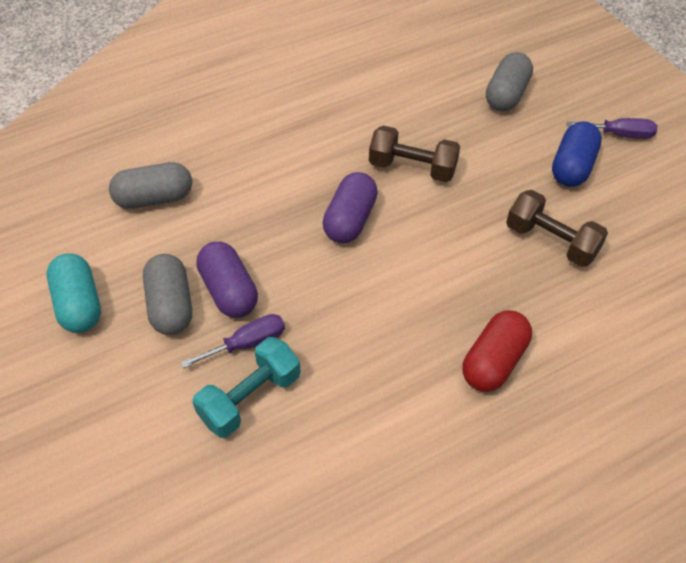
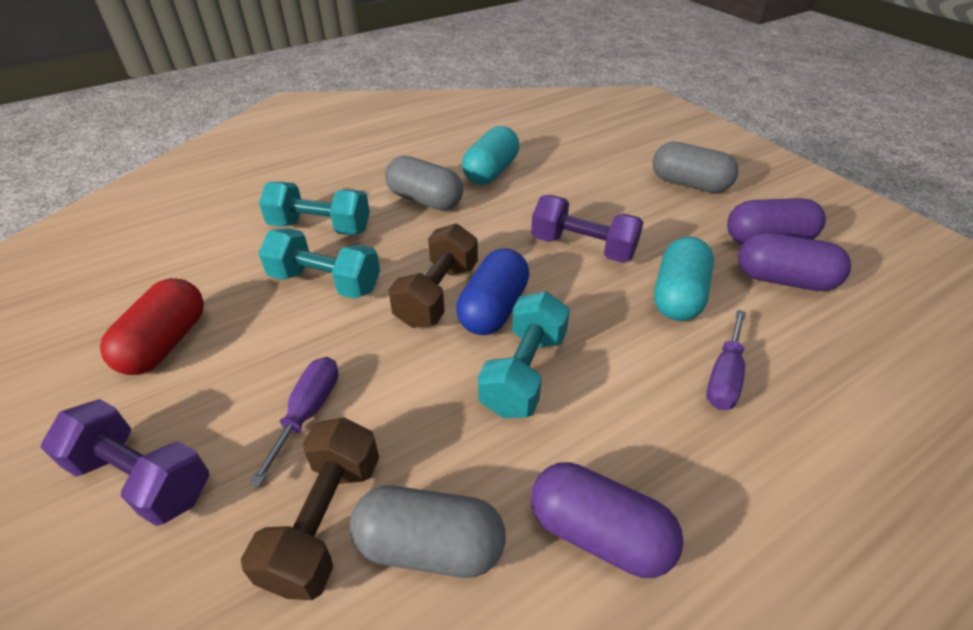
purple capsule: [196,242,258,318] [322,172,378,243] = 2 -> [531,462,684,578] [727,198,826,244] [738,232,851,291] = 3
purple dumbbell: none = 0 -> [40,399,209,526] [531,195,643,263] = 2
turquoise capsule: [47,253,101,333] = 1 -> [462,126,519,184] [654,237,714,321] = 2
turquoise dumbbell: [192,337,301,438] = 1 -> [258,228,380,299] [259,182,370,235] [478,291,570,418] = 3

